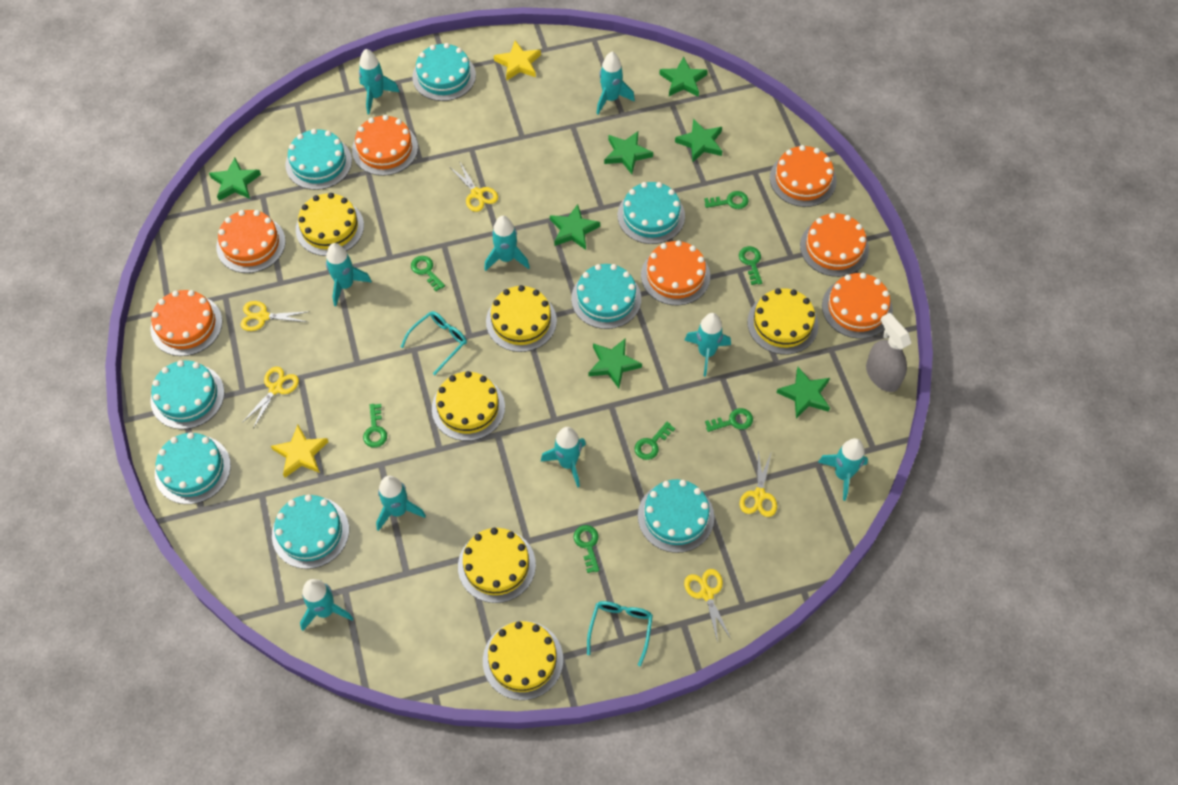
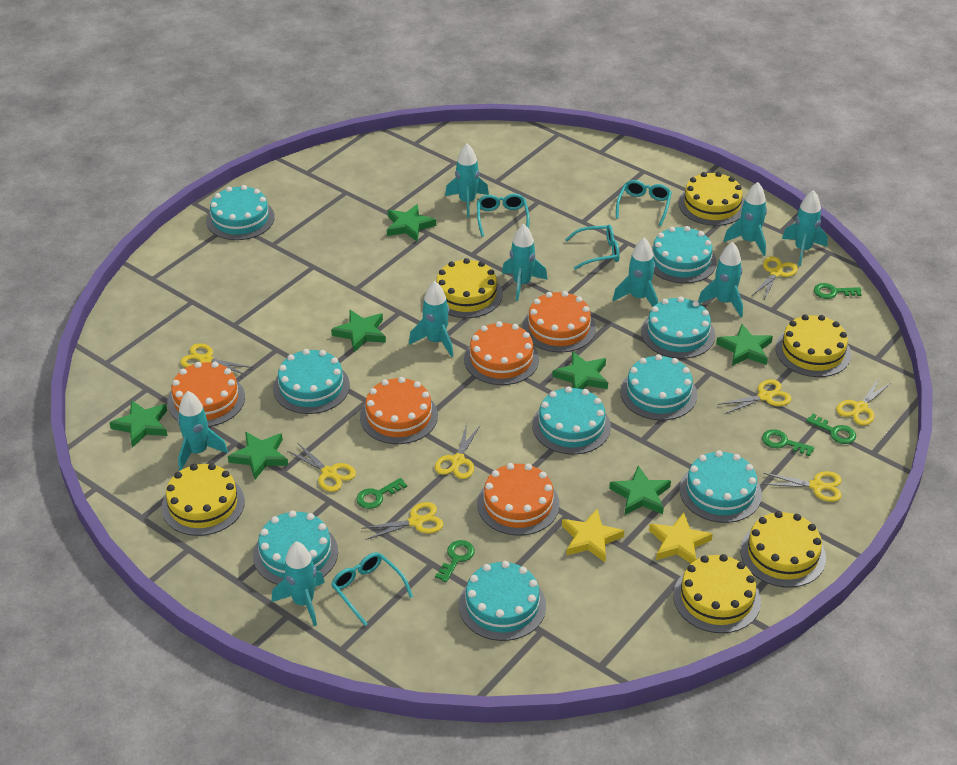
green key: [363,404,387,448] [411,256,445,291] [574,525,599,573] [635,422,675,460] [704,191,749,209] [705,408,753,432] [739,246,762,285] = 7 -> [356,478,407,509] [435,540,475,582] [762,429,814,456] [806,414,856,444] [814,283,862,299] = 5
grey spray bottle: [866,313,911,392] = 1 -> none = 0
orange cake: [150,290,222,356] [216,210,286,273] [352,115,418,176] [641,240,710,305] [770,145,837,207] [800,213,869,277] [822,273,893,339] = 7 -> [167,362,245,427] [360,377,438,444] [464,321,539,385] [477,463,560,535] [522,291,596,353] = 5
turquoise cake: [150,360,224,429] [155,432,231,504] [272,495,349,569] [286,129,352,190] [412,43,476,101] [571,264,641,329] [618,182,685,244] [638,479,714,553] = 8 -> [206,185,275,240] [253,510,338,585] [273,349,350,414] [459,561,546,641] [532,386,611,455] [620,354,697,420] [641,296,715,359] [651,226,717,283] [680,450,762,523] = 9
turquoise glasses: [401,311,467,375] [587,601,653,666] = 2 -> [331,552,413,626] [477,194,530,237] [565,225,620,270] [616,180,672,226] = 4
yellow scissors: [241,301,310,331] [242,367,299,429] [450,163,498,212] [684,569,731,643] [740,451,777,517] = 5 -> [180,343,253,376] [287,442,356,492] [361,502,444,540] [435,424,480,479] [717,379,792,414] [753,257,798,299] [763,471,842,502] [836,378,892,426] = 8

